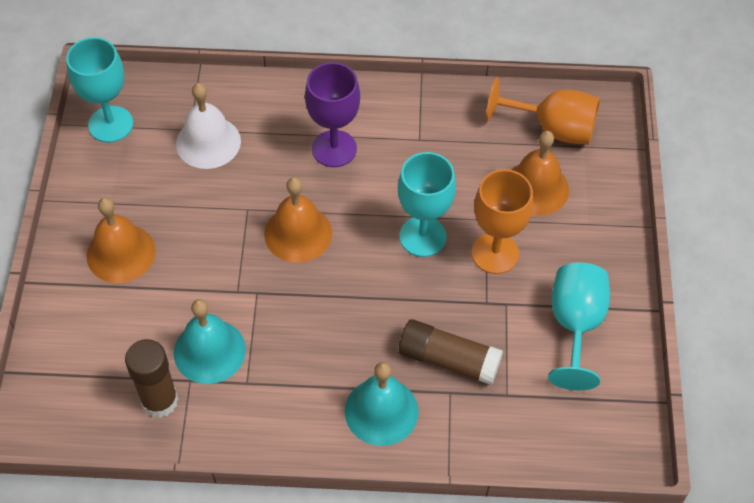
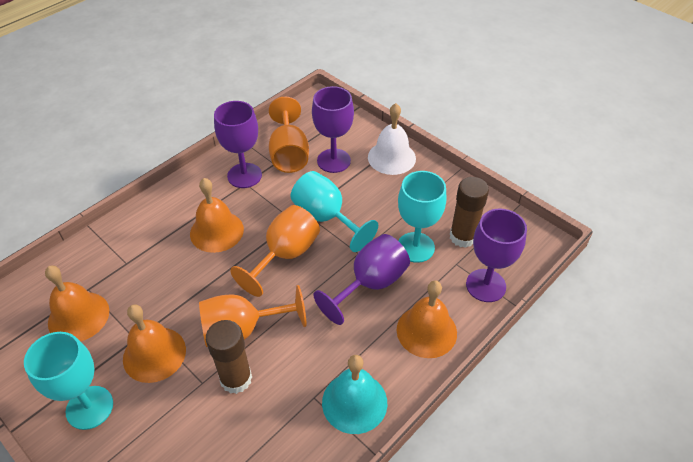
orange bell: [86,198,156,283] [264,177,332,263] [511,131,569,216] = 3 -> [45,265,109,341] [123,305,186,383] [190,178,244,253] [397,281,457,358] = 4
orange goblet: [472,169,533,274] [486,77,600,145] = 2 -> [199,285,306,347] [230,205,320,297] [269,97,309,173] = 3
purple goblet: [305,62,360,167] = 1 -> [214,101,262,188] [312,86,354,173] [313,234,410,325] [466,209,527,302] = 4
turquoise bell: [174,299,246,384] [345,362,419,446] = 2 -> [322,355,387,434] = 1

